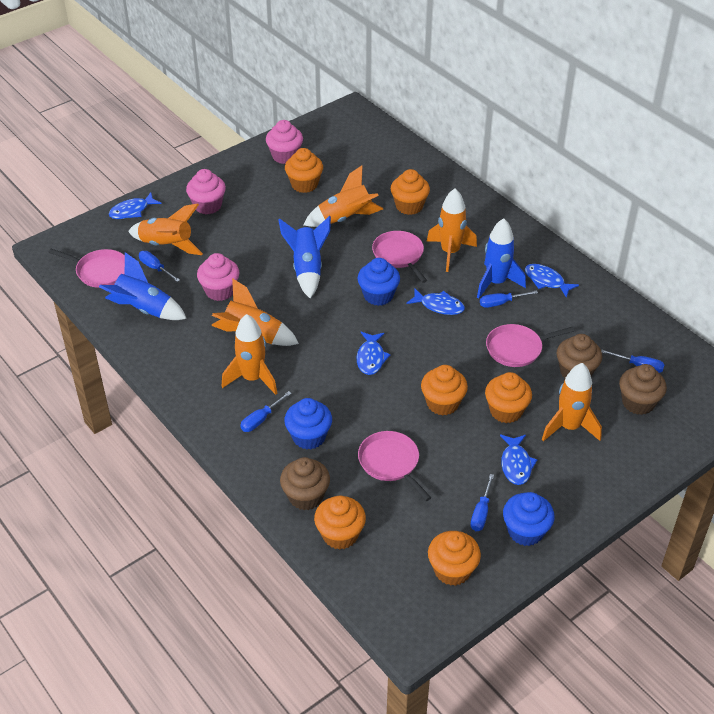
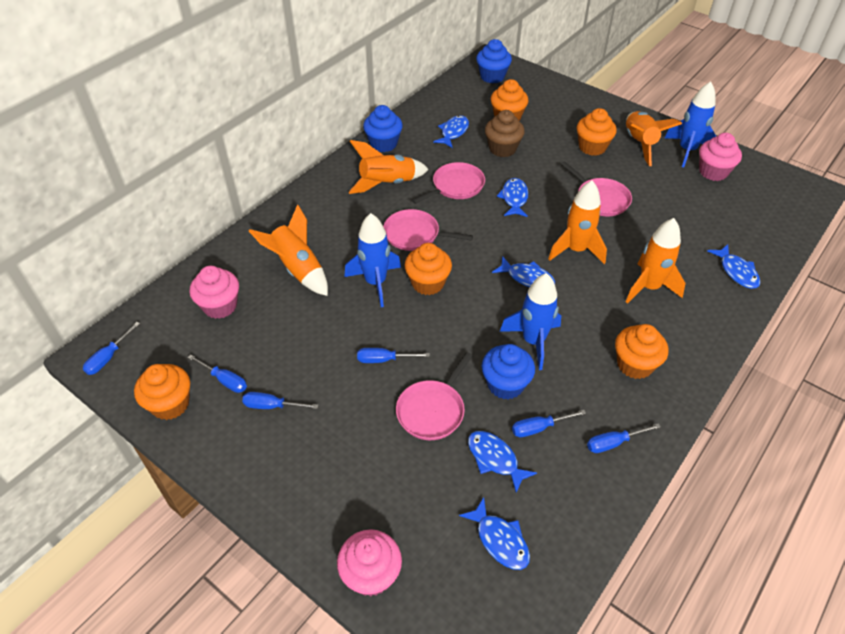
blue fish: [109,192,162,219] [357,332,391,375] [407,288,465,315] [500,435,537,485] [525,264,579,298] = 5 -> [433,115,469,148] [459,497,530,570] [468,431,537,493] [492,256,555,287] [497,178,528,217] [708,244,760,289] = 6
blue screwdriver: [139,251,180,282] [240,391,292,432] [471,474,494,531] [480,290,538,308] [601,350,665,373] = 5 -> [83,322,140,375] [187,354,247,393] [242,392,318,409] [357,348,430,363] [512,410,586,437] [587,423,661,453] = 6
brown cupcake: [280,457,330,510] [557,334,602,379] [619,364,667,415] = 3 -> [485,110,525,157] = 1
orange cupcake: [285,148,323,193] [314,496,366,550] [391,169,430,215] [421,365,468,415] [428,531,481,586] [485,372,532,423] = 6 -> [134,364,190,420] [405,243,452,295] [491,79,529,121] [577,108,617,156] [615,324,668,379] = 5
orange rocket: [128,204,203,255] [211,278,299,346] [222,314,277,395] [304,166,383,227] [426,188,477,272] [542,363,602,441] = 6 -> [249,204,328,296] [348,140,429,194] [548,180,607,264] [626,111,682,166] [626,218,686,304] = 5

